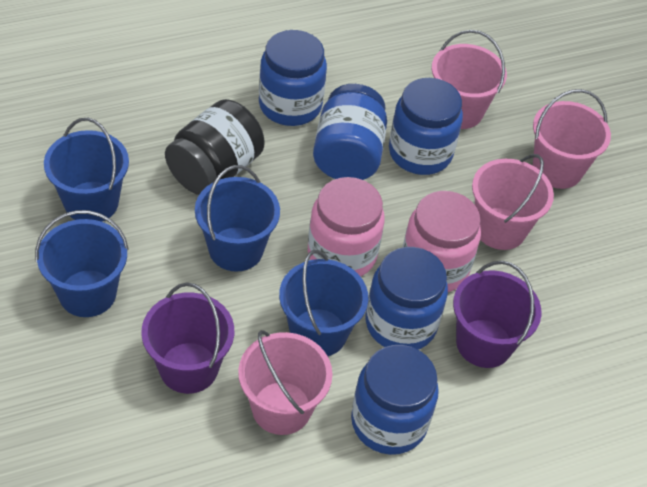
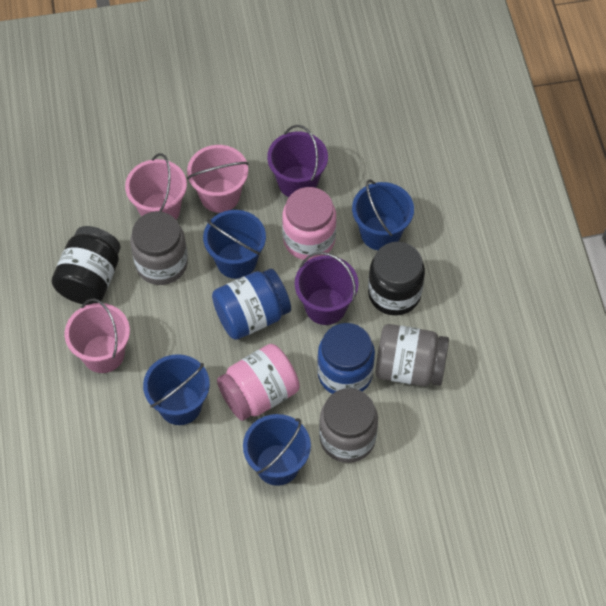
black jar: [165,99,265,195] = 1 -> [52,226,121,305] [368,242,425,316] = 2
blue jar: [259,30,327,126] [313,84,387,180] [351,345,439,455] [366,247,448,350] [389,78,463,175] = 5 -> [212,269,291,340] [317,323,375,394] = 2
grey jar: none = 0 -> [130,211,188,285] [319,388,378,463] [375,324,449,386] = 3
pink bucket: [238,330,332,435] [431,30,507,129] [472,154,554,250] [533,89,611,189] = 4 -> [65,298,130,373] [125,153,187,220] [187,145,248,213] = 3

